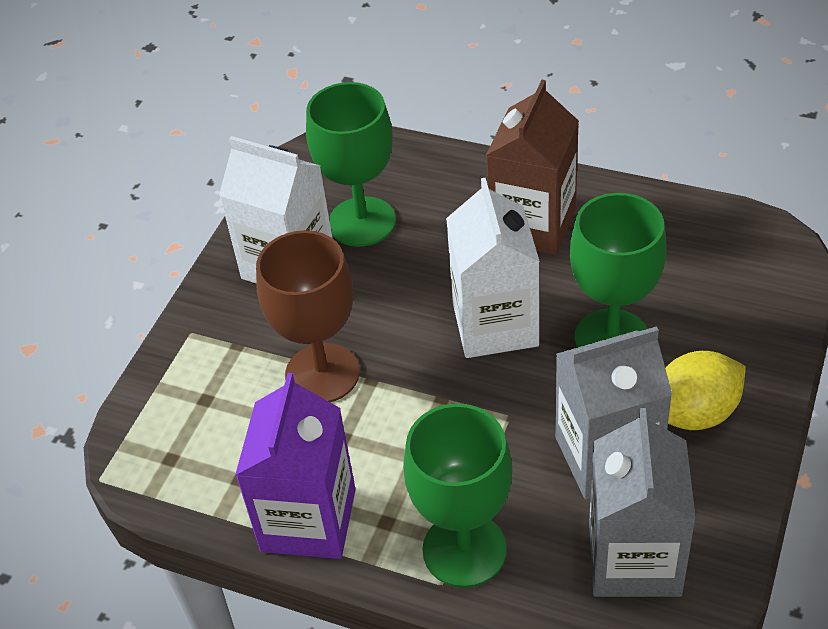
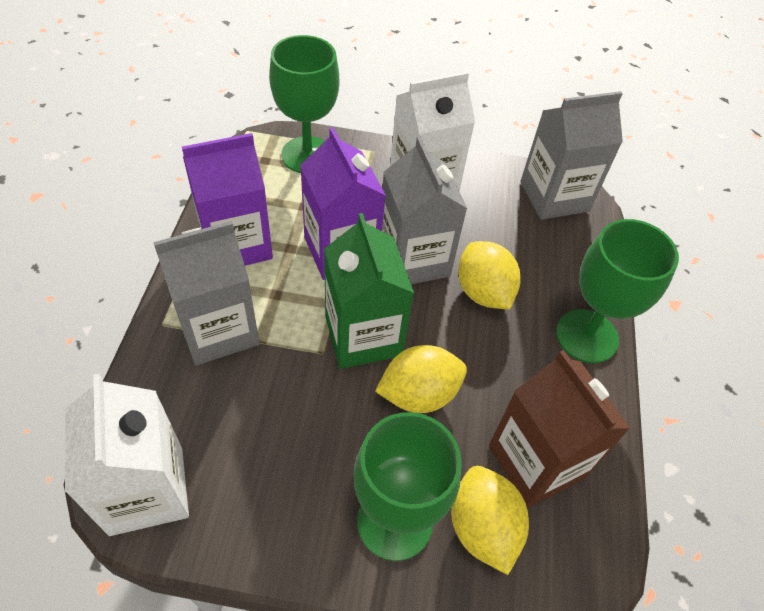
brown goblet: [256,230,360,402] = 1 -> none = 0
green carton: none = 0 -> [324,213,414,369] = 1
grey carton: [555,326,672,500] [589,408,696,597] = 2 -> [153,221,260,366] [382,136,467,284] [520,91,623,220] = 3
purple carton: [235,373,356,559] = 1 -> [182,133,273,266] [300,127,386,280] = 2
yellow lemon: [665,351,746,430] = 1 -> [375,345,467,413] [451,466,529,575] [458,241,521,309] = 3

